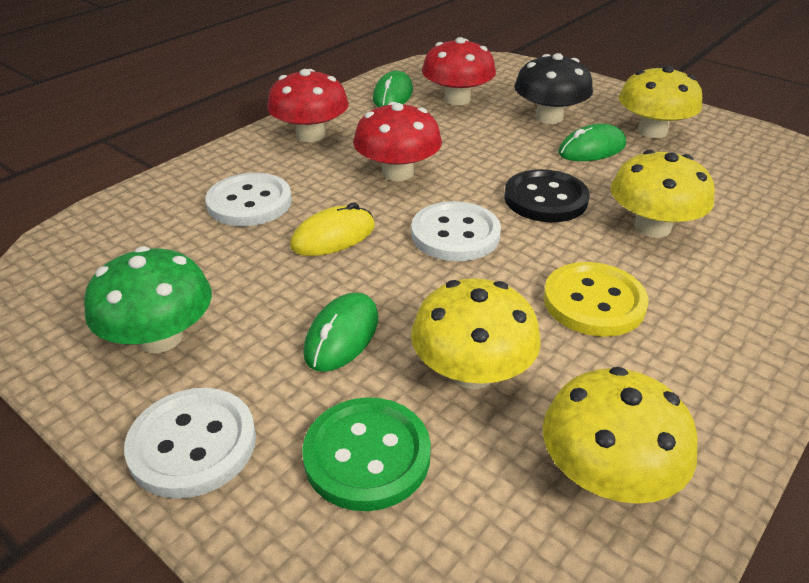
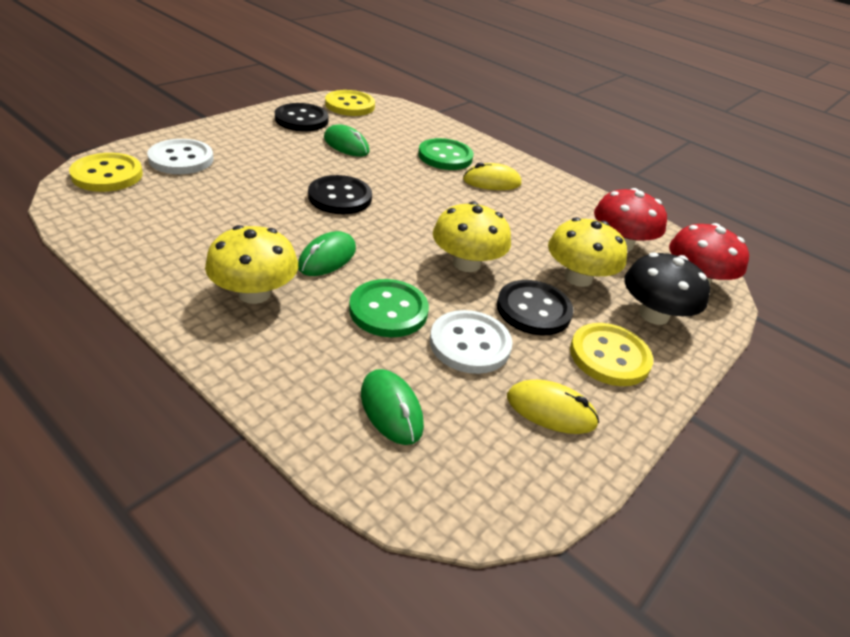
black button: [504,169,590,222] = 1 -> [275,103,329,131] [308,175,372,214] [497,280,574,336] = 3
green button: [302,397,431,511] = 1 -> [349,279,429,337] [418,138,474,170] = 2
green mushroom: [84,246,212,353] = 1 -> none = 0
red mushroom: [267,69,349,142] [353,102,442,181] [422,37,496,105] = 3 -> [594,188,667,252] [669,223,749,284] = 2
white button: [124,388,256,499] [205,173,292,226] [411,201,501,261] = 3 -> [147,139,214,174] [430,310,513,374] = 2
yellow button: [543,262,649,337] = 1 -> [69,153,143,192] [325,90,375,116] [570,323,653,386] = 3
yellow mouse: [290,202,375,256] = 1 -> [463,162,521,190] [507,380,599,434] = 2
yellow mushroom: [411,278,541,389] [543,367,698,504] [611,150,715,238] [619,66,702,138] = 4 -> [205,225,298,304] [433,201,511,272] [548,217,627,287] = 3

